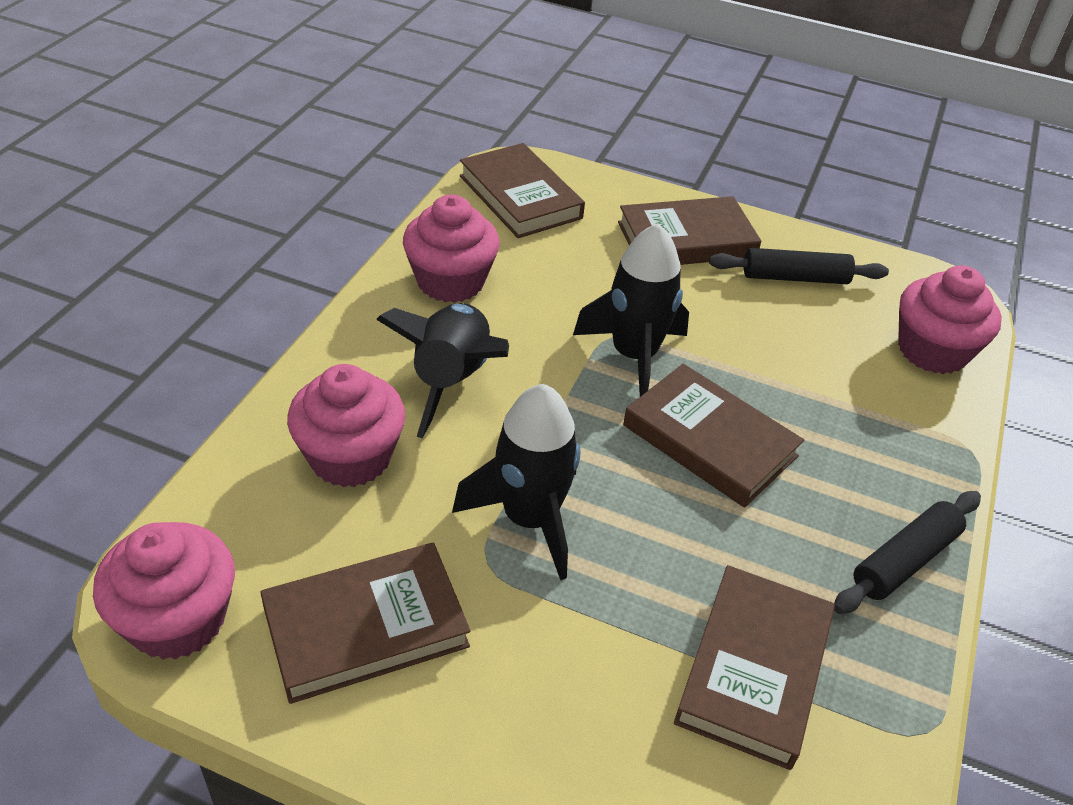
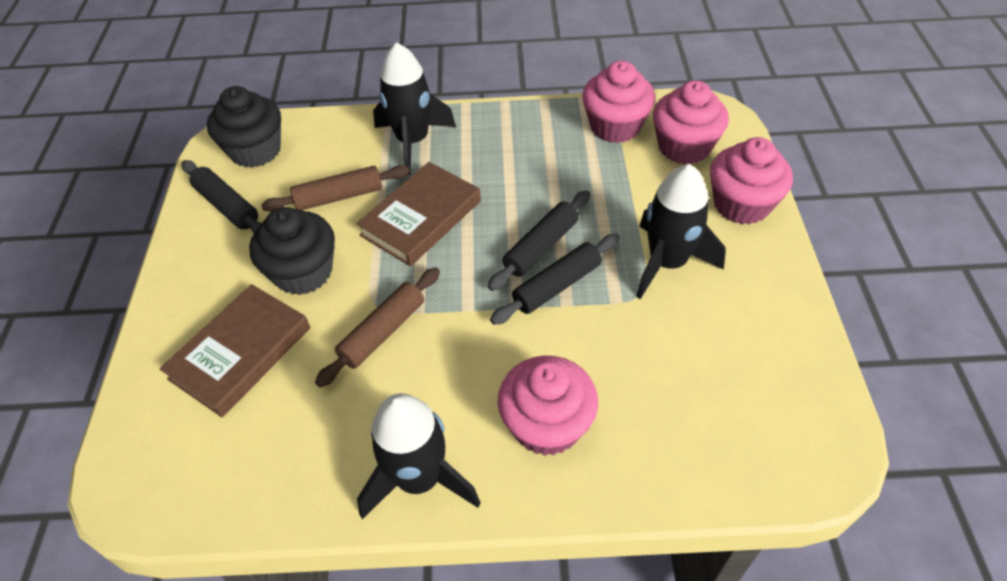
black cupcake: none = 0 -> [207,86,281,168] [249,207,335,295] = 2
black rolling pin: [709,248,889,284] [834,491,981,614] = 2 -> [182,160,262,233] [488,190,590,291] [490,234,620,325] = 3
brown book: [260,543,471,704] [460,143,585,238] [618,196,761,265] [623,364,804,508] [674,565,835,770] = 5 -> [160,284,310,417] [356,162,481,267] = 2
brown rolling pin: none = 0 -> [261,165,410,212] [315,267,440,387] = 2

